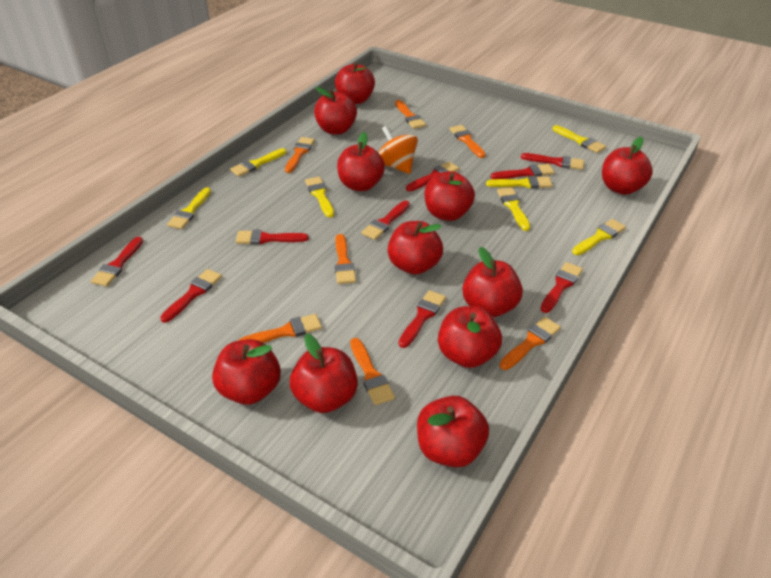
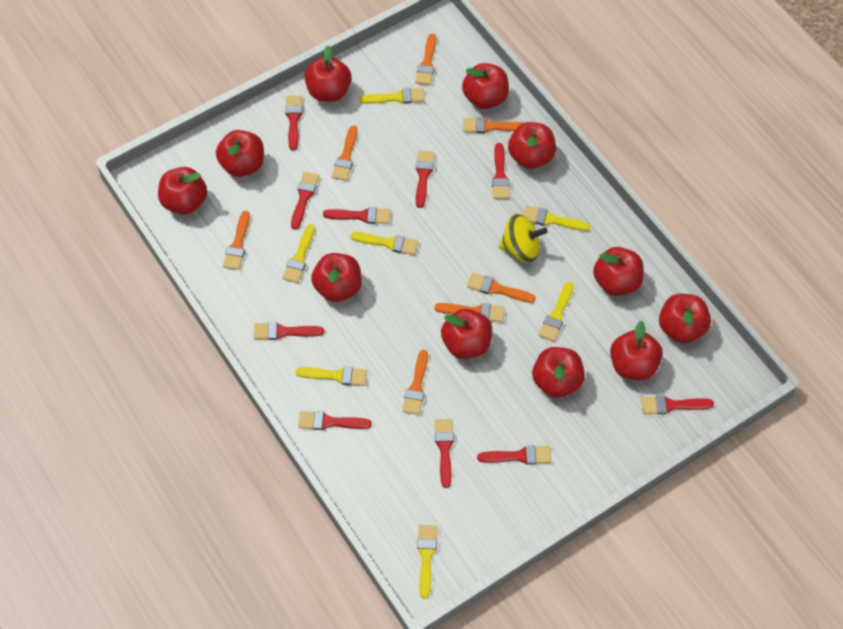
orange spinning top: [378,126,418,174] = 1 -> none = 0
red brush: [91,237,143,287] [160,269,222,323] [236,230,309,245] [361,200,410,240] [399,290,446,348] [406,162,459,191] [491,164,554,179] [521,153,584,170] [540,262,583,313] = 9 -> [253,322,324,340] [285,96,302,151] [291,172,319,230] [298,411,372,430] [323,207,391,224] [416,151,435,208] [435,419,454,488] [477,445,551,465] [492,143,509,199] [641,396,714,414] = 10
yellow spinning top: none = 0 -> [499,214,548,263] = 1

